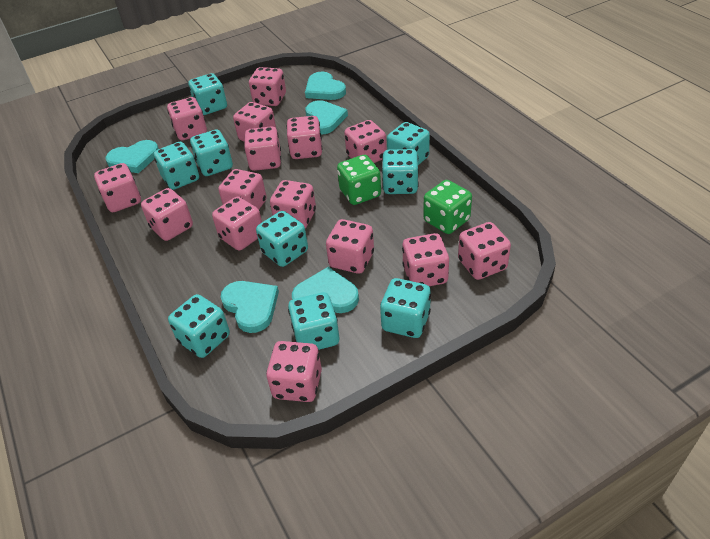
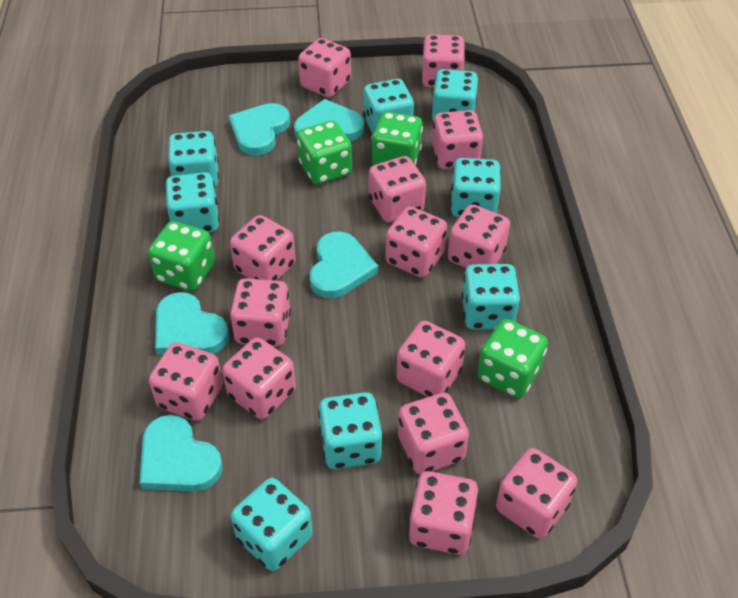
green dice: [337,155,381,205] [423,180,472,234] = 2 -> [148,221,215,291] [297,120,352,185] [372,111,423,165] [477,319,548,398] = 4
pink dice: [94,163,141,212] [141,188,193,241] [167,97,207,140] [212,196,262,251] [219,169,267,210] [233,102,276,142] [244,126,281,171] [249,67,286,106] [266,341,322,402] [270,180,316,228] [286,116,322,159] [326,219,374,274] [344,120,387,163] [402,233,449,286] [458,222,511,280] = 15 -> [149,342,223,421] [222,337,296,419] [230,215,296,281] [230,278,291,347] [298,38,351,98] [369,156,426,223] [386,206,447,278] [396,321,465,397] [398,393,469,475] [408,471,479,555] [421,35,465,88] [432,110,484,170] [448,204,510,268] [496,448,577,539] = 14
turquoise dice: [154,142,199,190] [168,294,230,358] [188,73,227,115] [190,130,233,176] [256,211,308,267] [288,292,340,350] [380,278,431,338] [382,149,419,194] [387,122,430,165] = 9 -> [165,172,219,233] [168,131,219,188] [231,478,313,571] [318,392,382,469] [363,79,414,134] [431,69,478,122] [450,158,501,217] [462,264,520,330] = 8

